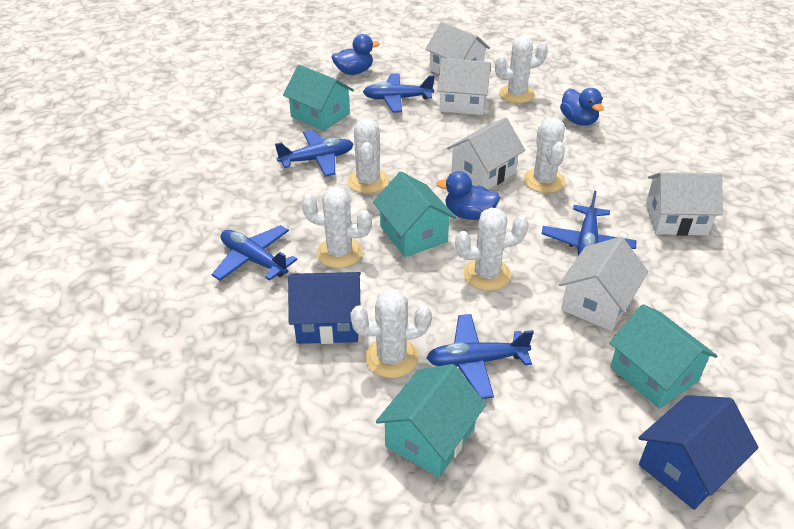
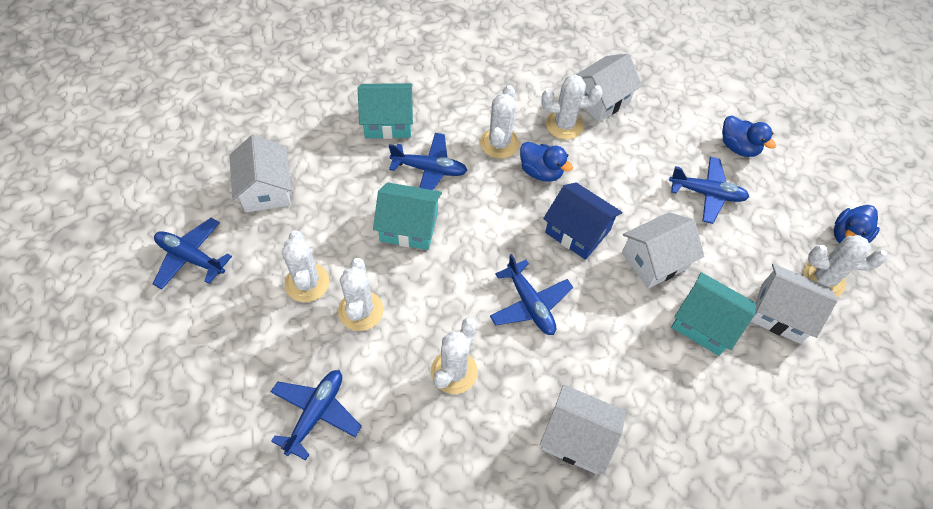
blue house: [288,272,361,344] [638,395,759,510] = 2 -> [543,182,623,260] = 1
turquoise house: [283,65,354,131] [373,172,456,257] [376,364,486,478] [610,304,717,409] = 4 -> [358,83,413,139] [373,182,442,250] [671,272,756,356] = 3

